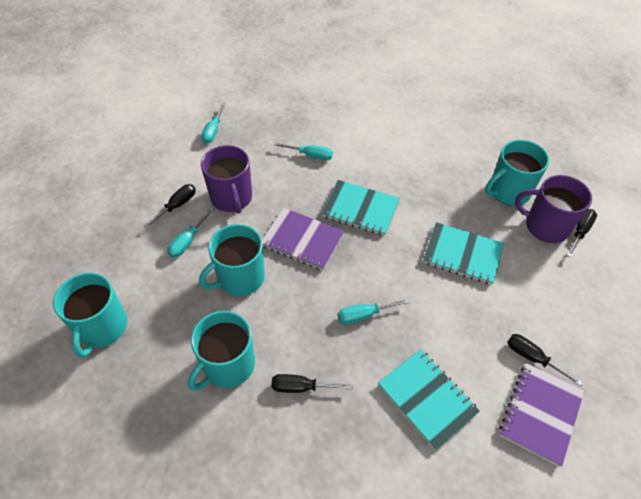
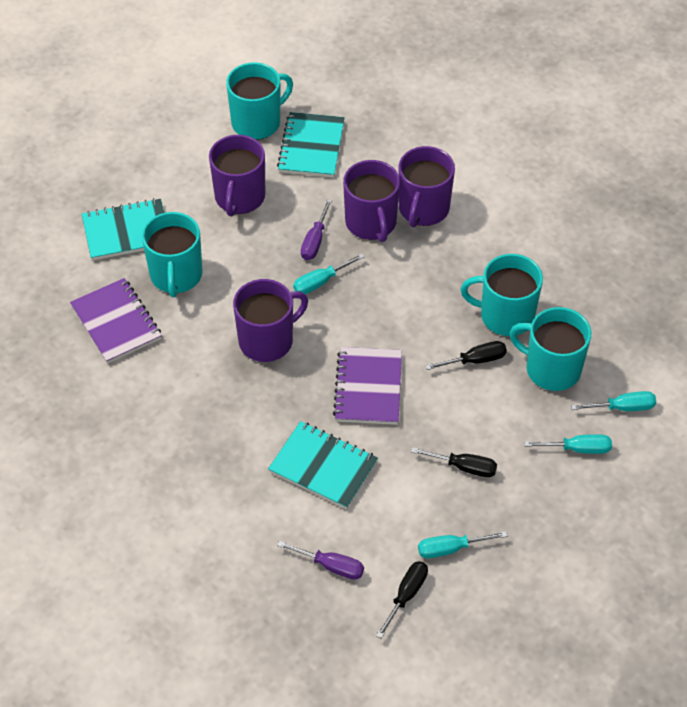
black screwdriver: [144,184,196,228] [272,374,352,393] [507,334,583,386] [567,209,597,257] = 4 -> [376,561,428,638] [411,447,497,477] [425,341,507,370] = 3
purple mug: [201,145,252,214] [515,175,592,243] = 2 -> [209,135,265,217] [233,279,308,362] [343,160,400,242] [399,146,455,228] = 4
purple screwdriver: none = 0 -> [277,541,364,580] [301,199,332,260] = 2

